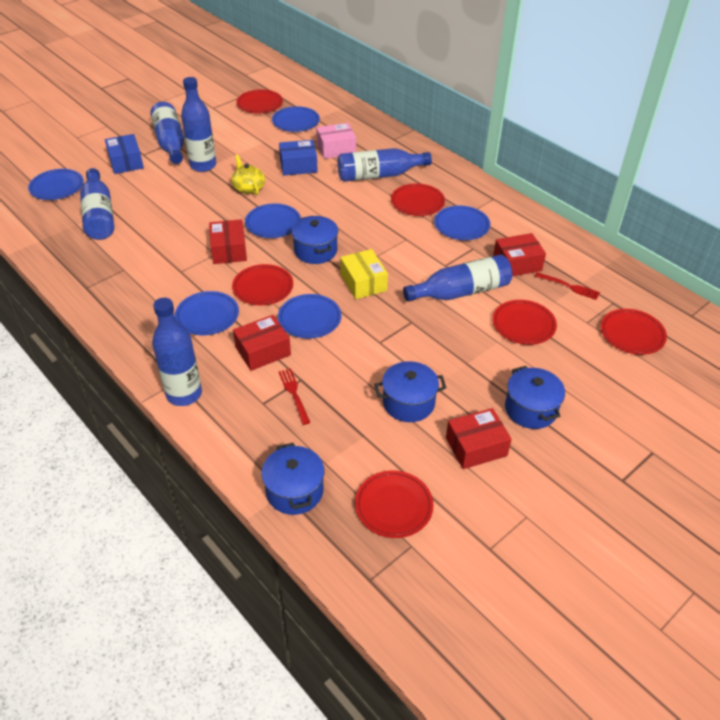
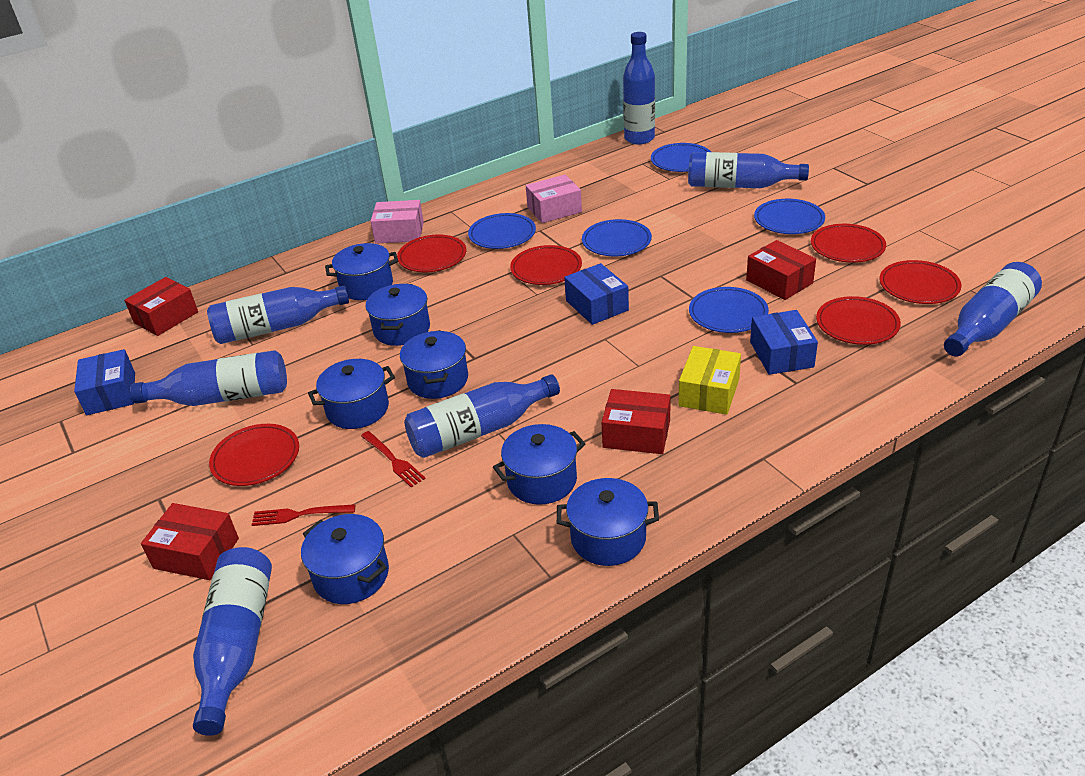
blue bottle: [80,168,114,240] [150,102,184,164] [152,298,202,406] [181,77,216,172] [337,148,432,182] [403,254,512,302] = 6 -> [130,350,287,406] [193,547,272,736] [207,285,349,344] [404,374,560,458] [623,32,655,145] [688,152,809,188] [944,262,1042,357] = 7
blue box: [105,134,144,174] [279,140,318,176] = 2 -> [74,349,135,415] [564,263,629,325] [750,310,818,375] = 3
blue plate: [28,169,84,200] [175,291,239,335] [245,203,301,238] [272,106,320,132] [278,294,341,339] [434,206,490,240] = 6 -> [468,213,536,249] [582,219,652,256] [651,143,711,172] [689,287,769,333] [754,199,825,234] = 5
blue pot: [261,443,325,515] [291,216,338,264] [374,361,446,422] [505,366,565,429] = 4 -> [301,514,389,604] [308,359,395,429] [325,243,398,300] [366,284,430,346] [400,330,468,399] [493,424,586,505] [557,478,659,566] = 7
pink box: [316,123,356,159] = 1 -> [371,200,424,244] [526,174,582,223] = 2
yellow teapot: [231,155,265,195] = 1 -> none = 0

